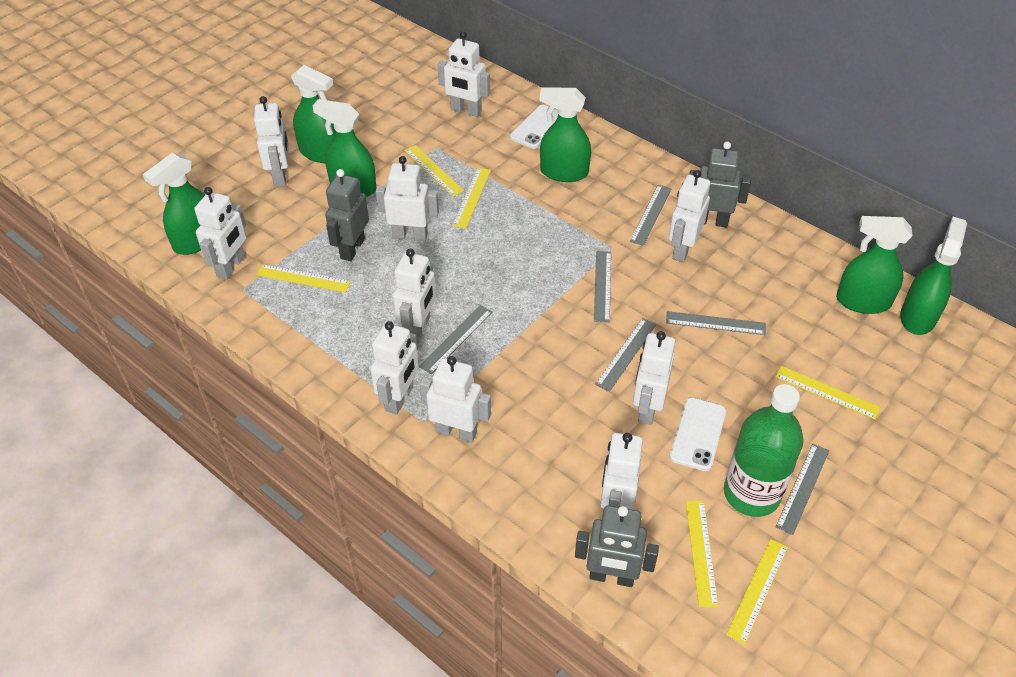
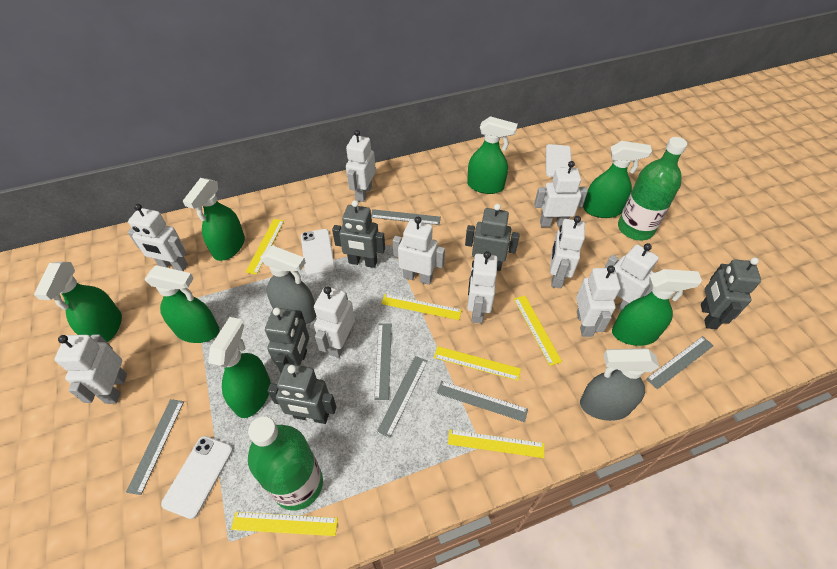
green bottle: [724,384,804,517] = 1 -> [248,416,323,511] [618,137,687,240] = 2
green spray bottle: [143,152,205,255] [291,65,336,163] [313,99,376,197] [540,87,591,182] [836,216,912,314] [900,217,967,335] = 6 -> [34,262,122,342] [145,265,219,343] [183,178,245,261] [208,317,271,418] [467,116,518,194] [583,141,652,218] [612,269,702,346] = 7
grey robot: [325,169,369,261] [575,505,659,587] [690,141,751,227] = 3 -> [265,308,309,373] [268,364,336,424] [332,200,385,268] [465,204,520,271] [701,257,761,329] = 5
grey spray bottle: none = 0 -> [260,245,316,324] [580,348,659,421] = 2
white phone: [510,105,558,149] [670,397,726,471] = 2 -> [161,436,233,519] [301,229,335,275] [546,144,571,177] = 3

